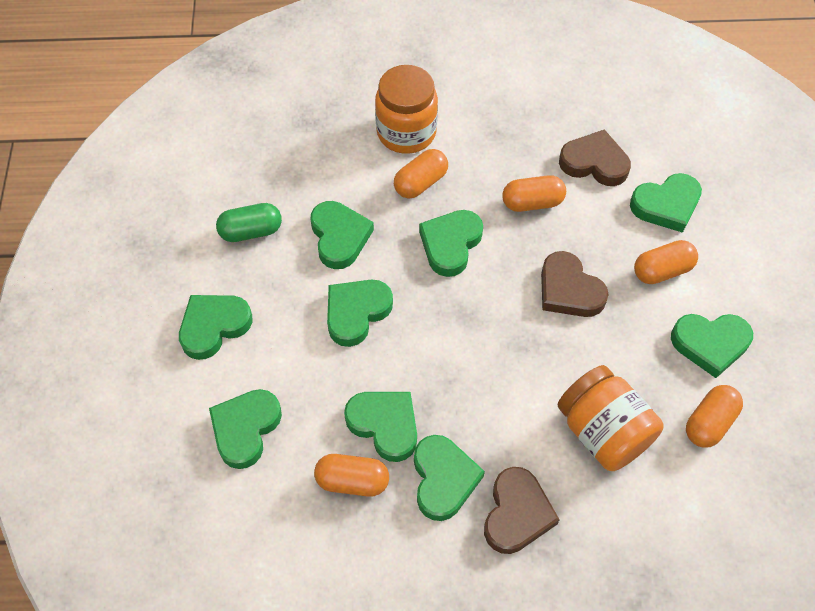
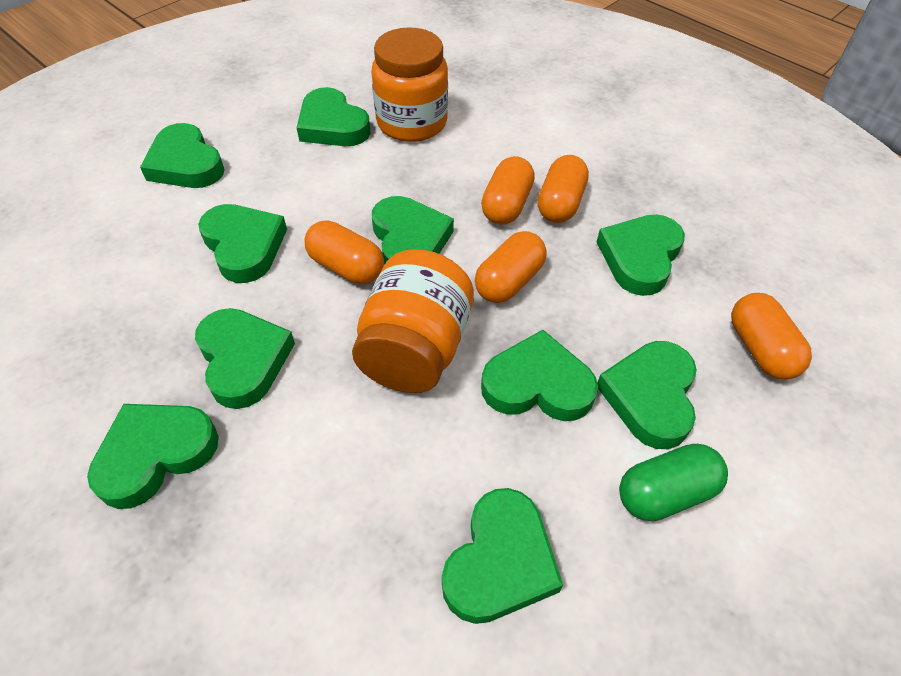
brown heart: [484,467,560,554] [541,251,609,317] [559,129,631,186] = 3 -> none = 0
green heart: [179,295,253,360] [209,389,282,469] [311,201,374,269] [327,280,393,347] [344,392,417,462] [414,435,485,521] [419,210,483,277] [630,173,702,233] [671,314,753,378] = 9 -> [87,404,219,509] [140,123,225,188] [195,308,295,409] [198,204,287,283] [297,87,370,146] [372,196,454,265] [442,488,563,624] [481,330,598,421] [596,215,685,296] [597,341,697,449] = 10

